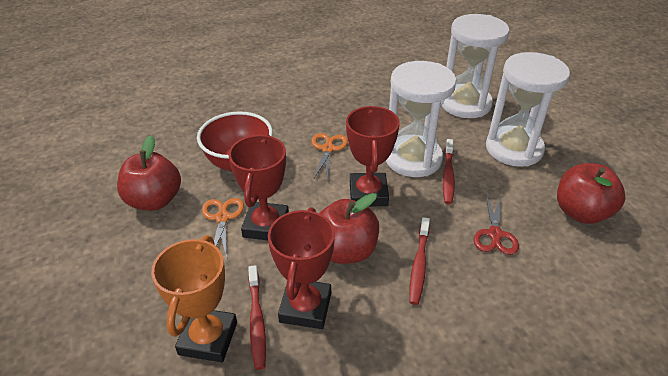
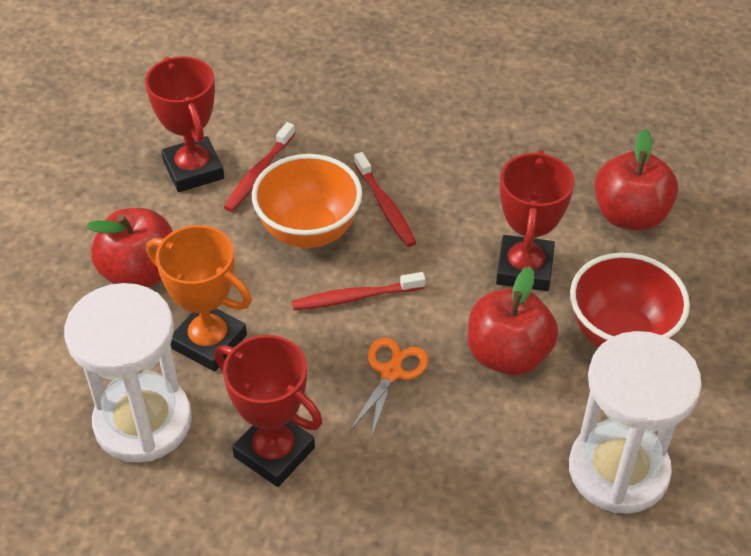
orange bowl: none = 0 -> [252,154,362,248] = 1
orange scissors: [202,198,244,258] [312,133,348,180] = 2 -> [349,338,428,439] = 1
red scissors: [474,195,519,255] = 1 -> none = 0
white hourglass: [386,61,456,177] [442,14,509,118] [486,52,570,167] = 3 -> [64,283,192,463] [569,331,702,514] = 2

